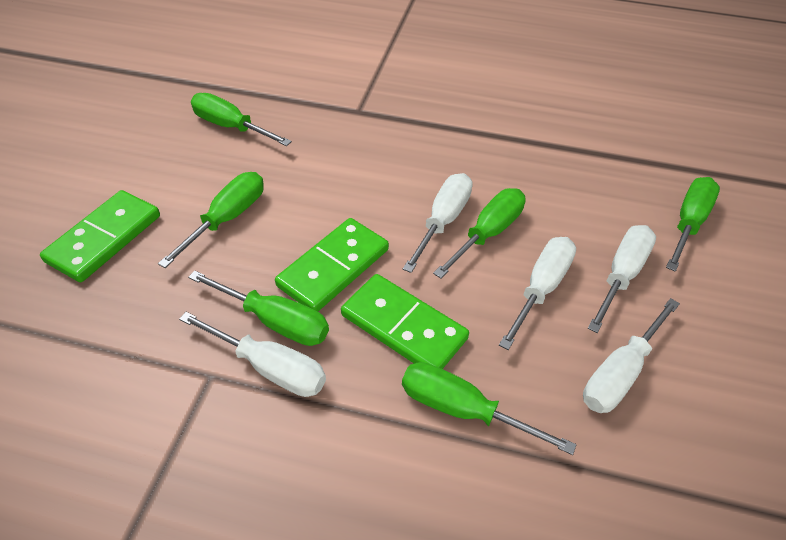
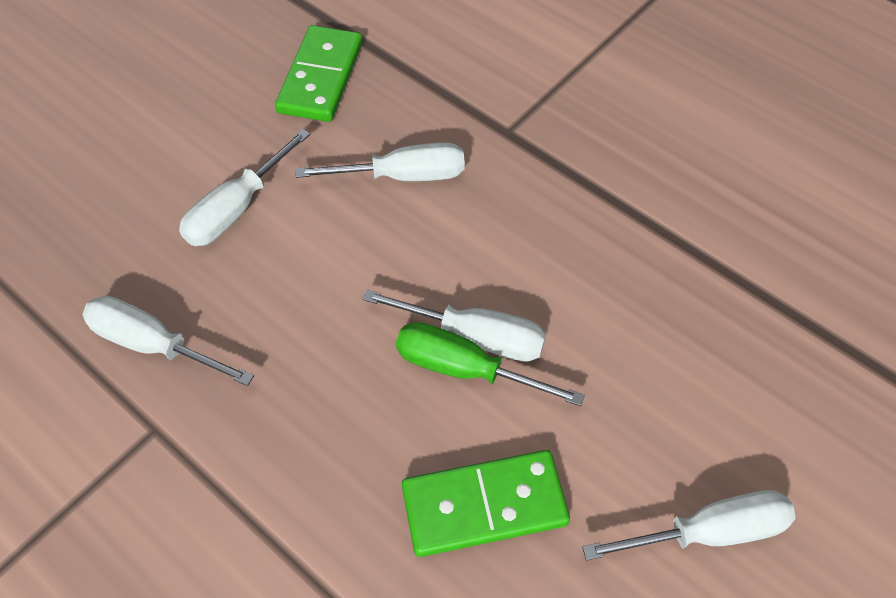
green domino: [40,190,160,282] [275,218,389,311] [341,274,469,369] = 3 -> [275,25,363,122] [402,450,570,557] = 2
green screwdriver: [158,172,264,268] [188,271,329,346] [191,93,292,146] [402,362,577,455] [433,188,526,278] [666,177,720,272] = 6 -> [396,322,585,406] = 1

